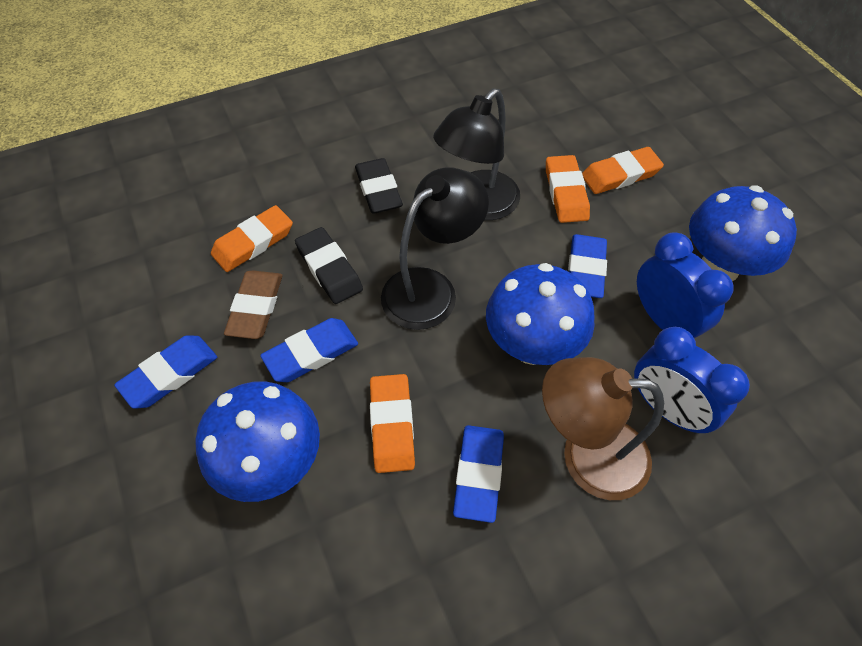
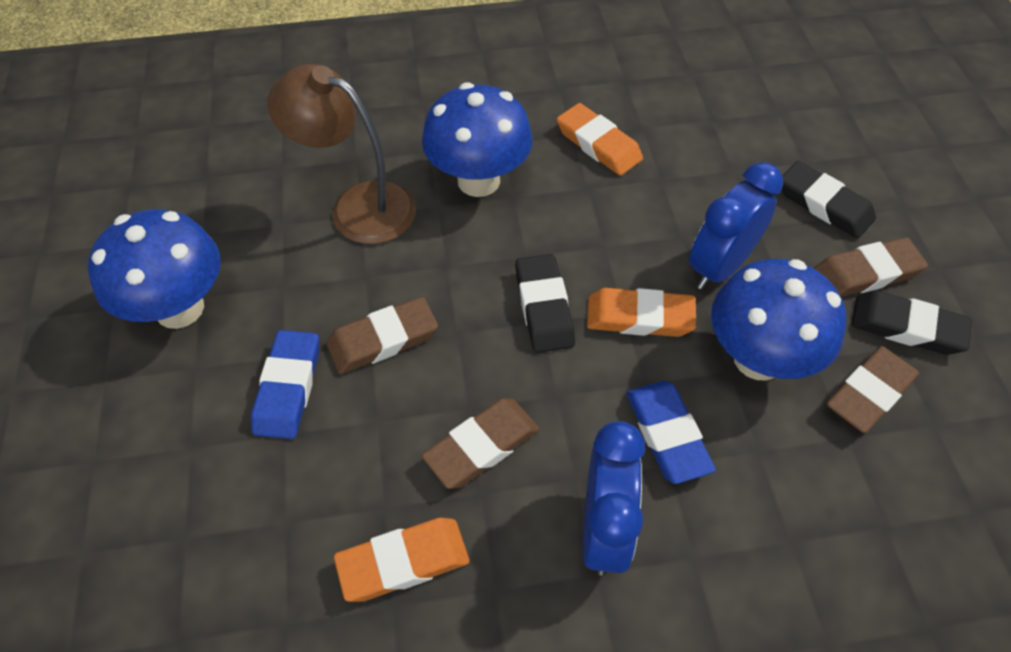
black eraser: [295,227,363,304] [355,158,403,214] = 2 -> [515,254,575,353] [782,161,876,238] [851,291,972,355] = 3
black lamp: [381,167,489,330] [433,89,520,220] = 2 -> none = 0
blue eraser: [114,335,217,409] [260,318,358,382] [453,425,504,523] [568,234,607,298] = 4 -> [251,330,319,439] [626,381,716,484] = 2
brown eraser: [224,270,283,339] = 1 -> [327,297,438,374] [422,398,539,489] [814,237,928,297] [827,346,919,433] = 4
orange eraser: [211,205,293,272] [370,374,415,473] [546,155,590,223] [582,147,664,194] = 4 -> [334,518,470,602] [557,103,643,176] [587,288,696,337] = 3

